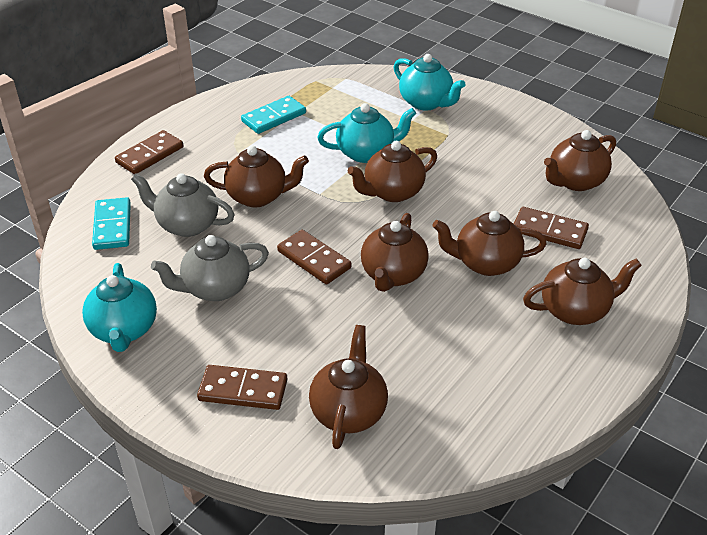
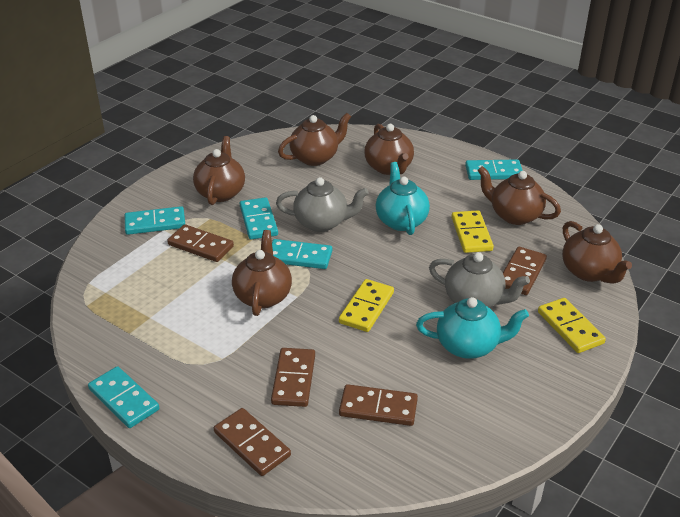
brown domino: [115,130,183,174] [197,365,287,410] [277,230,351,284] [514,207,589,249] = 4 -> [167,224,234,262] [214,408,291,476] [271,348,315,407] [339,384,418,426] [503,247,547,295] = 5
brown teapot: [204,145,309,207] [309,325,388,449] [347,141,437,202] [361,213,429,292] [432,211,547,276] [523,258,642,325] [544,130,616,191] = 7 -> [193,136,245,205] [232,230,292,316] [278,113,351,166] [364,124,414,175] [477,166,561,225] [562,221,632,284] = 6
turquoise domino: [92,197,131,250] [241,96,306,134] = 2 -> [88,366,159,428] [125,206,185,235] [240,197,278,240] [272,239,332,269] [465,159,523,180] = 5
turquoise teapot: [82,263,157,352] [317,103,416,163] [394,54,466,111] = 3 -> [376,162,430,235] [416,297,529,359] = 2
yellow domino: none = 0 -> [339,279,394,332] [452,210,494,253] [538,298,606,353] = 3

